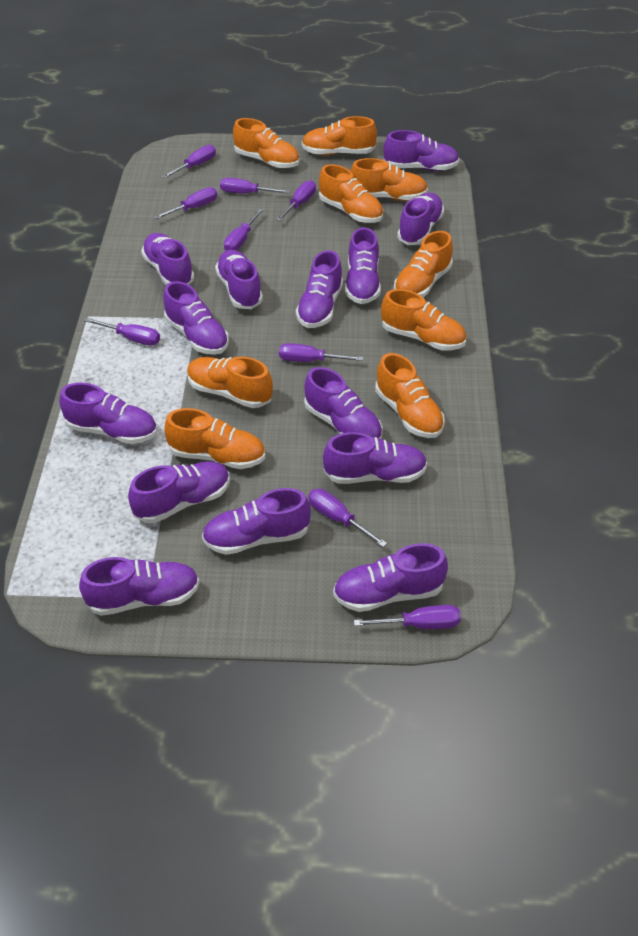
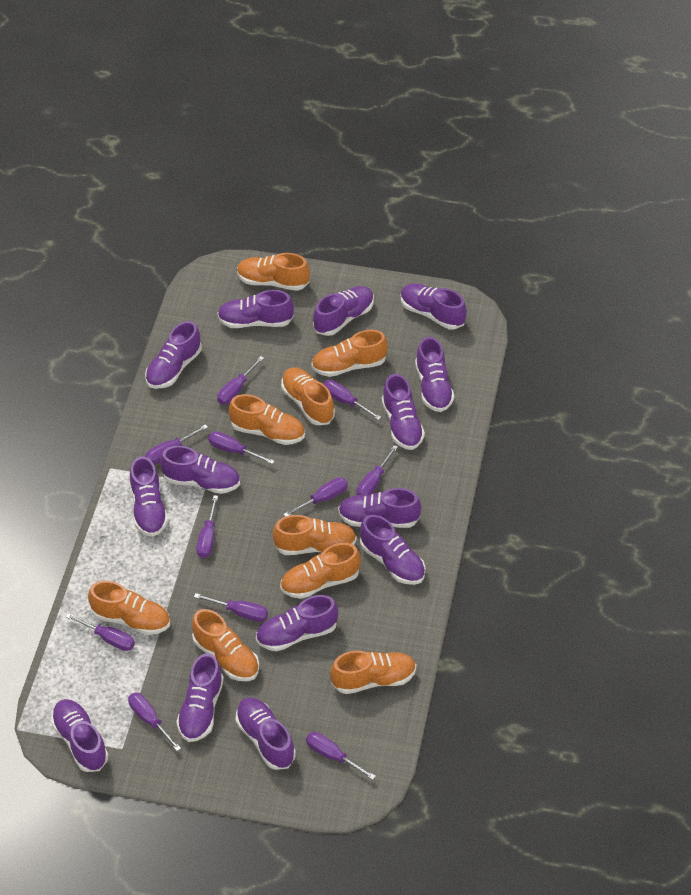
purple screwdriver: [84,318,160,345] [154,187,217,219] [162,145,216,178] [220,178,290,193] [224,209,263,251] [276,180,316,221] [279,343,363,362] [308,489,387,547] [354,605,461,629] = 9 -> [65,613,135,651] [128,692,181,751] [145,424,208,465] [194,593,268,622] [196,495,218,558] [208,431,274,464] [217,356,264,405] [283,477,348,517] [306,732,376,780] [324,380,381,420] [357,445,398,495] = 11

